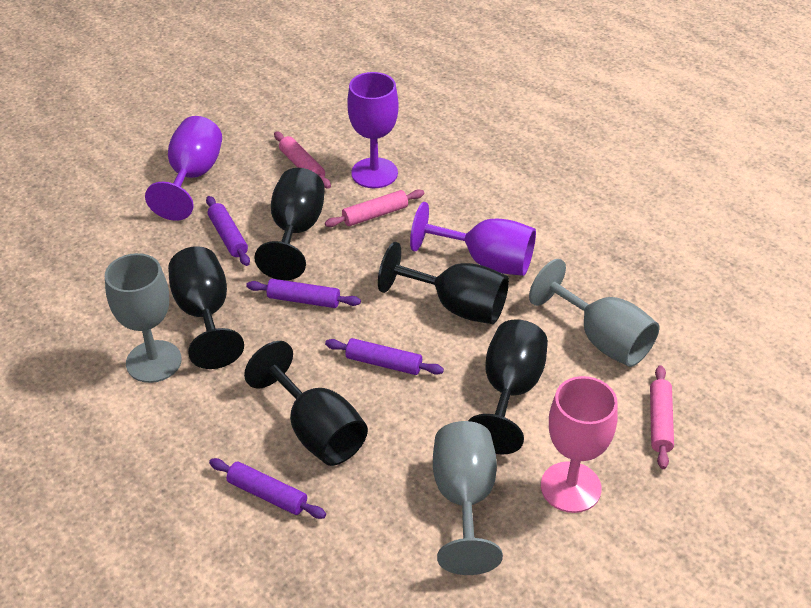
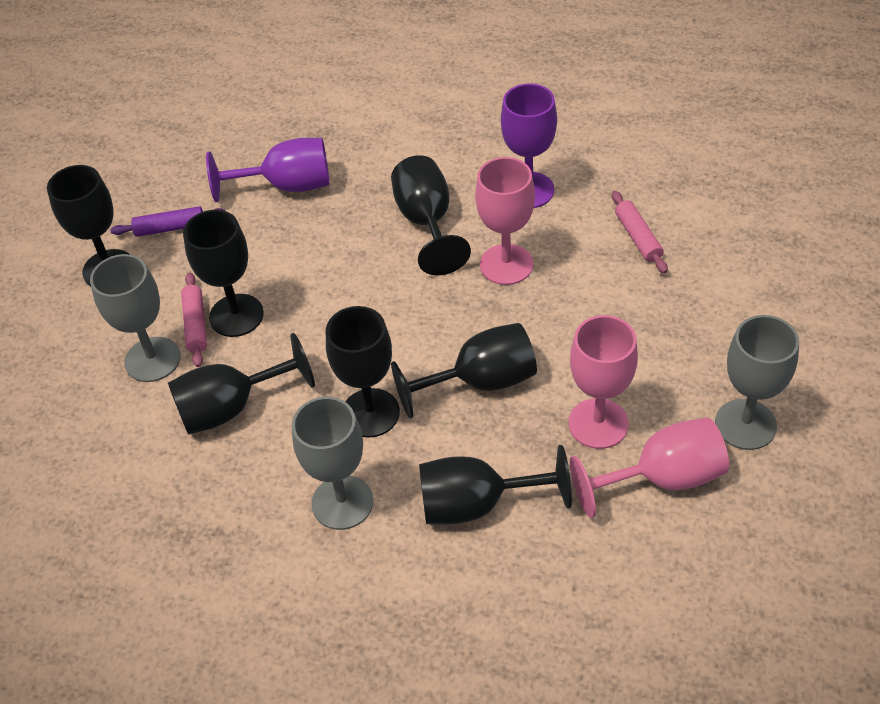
black goblet: [168,246,244,369] [244,341,368,466] [254,168,325,280] [378,242,509,324] [468,319,548,454] = 5 -> [47,165,129,286] [168,333,315,435] [183,210,264,337] [326,306,400,438] [391,155,471,276] [391,323,537,419] [419,445,572,524] = 7
pink goblet: [541,376,618,513] = 1 -> [475,157,535,285] [569,315,638,449] [570,418,729,518] = 3
pink rolling pin: [274,131,331,189] [325,189,424,227] [650,365,674,469] = 3 -> [181,272,207,367] [612,191,668,274] = 2
purple goblet: [145,116,222,221] [347,72,399,188] [410,202,536,276] = 3 -> [206,138,329,202] [501,84,557,208] = 2
purple rolling pin: [206,196,250,266] [209,458,326,519] [246,279,361,308] [325,338,444,375] = 4 -> [110,206,225,237] = 1

